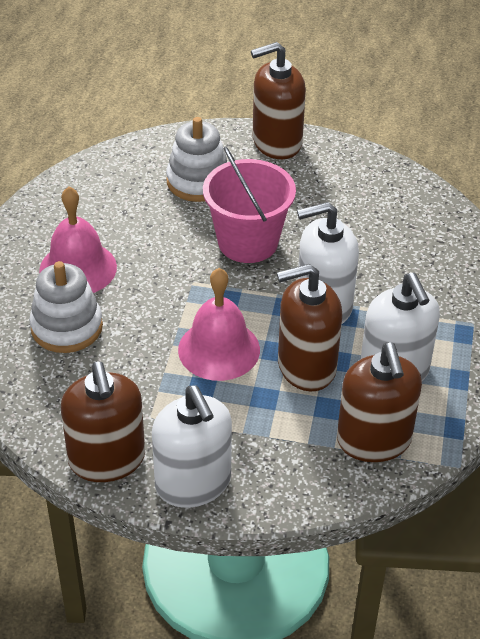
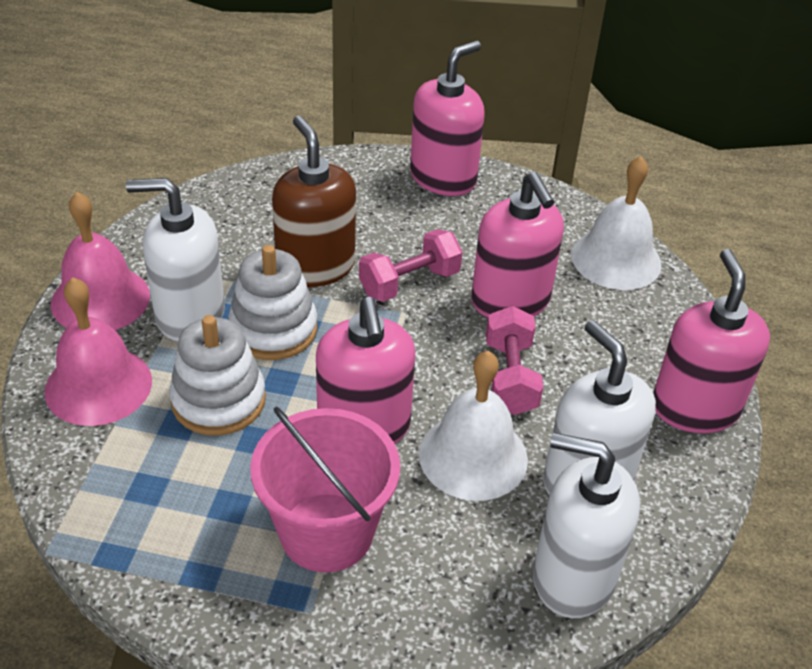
brown soap dispenser: [61,361,145,482] [251,42,306,159] [277,264,342,392] [337,342,422,462] = 4 -> [272,116,356,287] = 1
pink dumbbell: none = 0 -> [359,229,463,302] [486,306,543,415] = 2
pink soap dispenser: none = 0 -> [316,297,415,444] [410,40,484,196] [471,172,564,318] [653,249,770,433] = 4
white bell: none = 0 -> [419,351,528,501] [571,156,662,290] = 2

